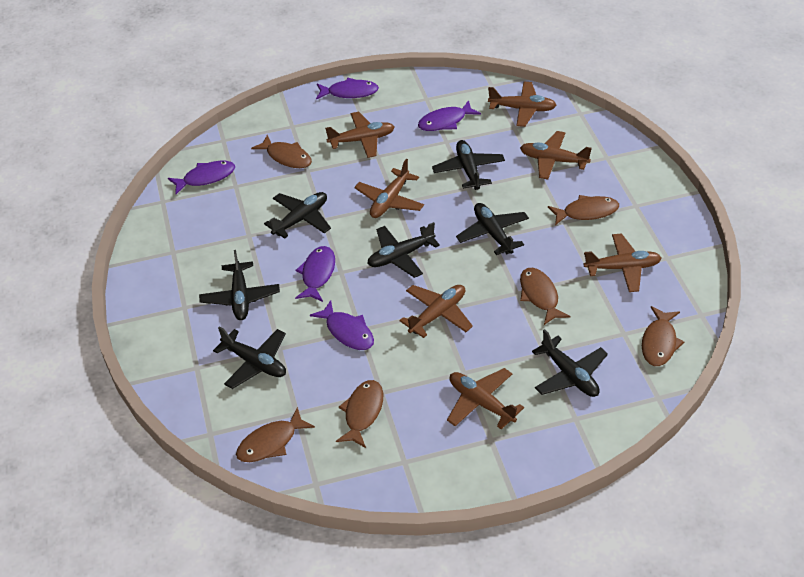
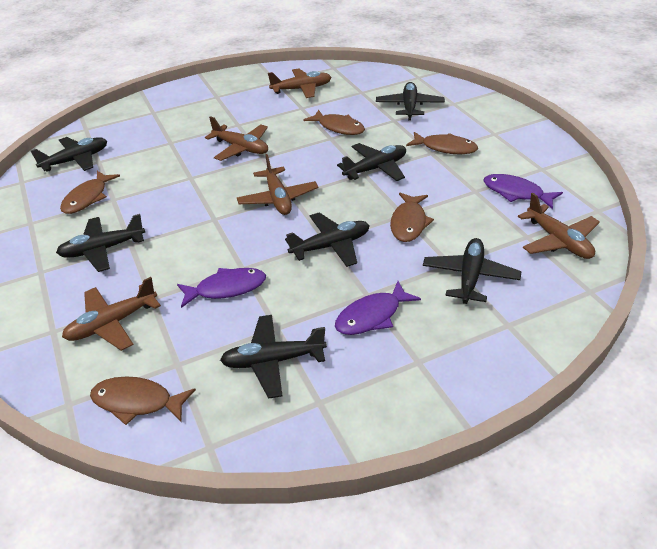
brown fish: [236,407,315,462] [251,135,312,168] [336,380,383,448] [520,268,571,325] [548,195,619,225] [642,306,684,366] = 6 -> [60,171,120,214] [90,376,196,425] [304,109,365,135] [390,193,434,242] [406,132,478,154] = 5
brown plane: [325,112,394,158] [354,159,424,218] [400,285,473,338] [447,368,524,429] [488,82,556,127] [520,131,592,180] [584,233,661,292] = 7 -> [62,277,161,351] [205,116,268,161] [237,154,319,215] [268,68,331,98] [518,193,600,259] = 5
purple fish: [168,161,235,194] [295,246,335,302] [310,300,374,350] [316,78,379,99] [418,100,481,131] = 5 -> [177,268,266,308] [335,281,421,335] [483,174,563,209] = 3

